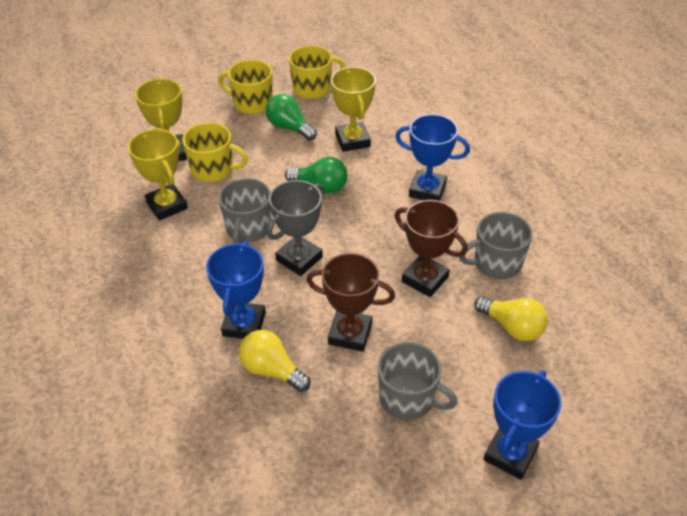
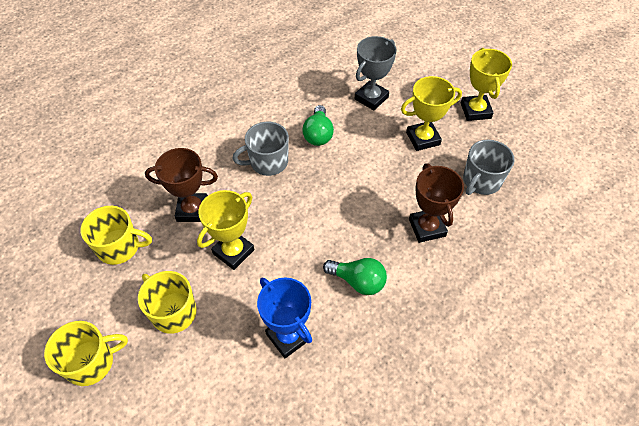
blue trophy: [206,241,266,339] [395,114,470,201] [484,370,561,480] = 3 -> [257,278,312,358] = 1
grey mug: [219,178,271,244] [378,342,458,420] [459,212,533,279] = 3 -> [232,122,289,176] [463,140,515,195] = 2
yellow light bulb: [239,330,311,392] [474,296,548,341] = 2 -> none = 0

